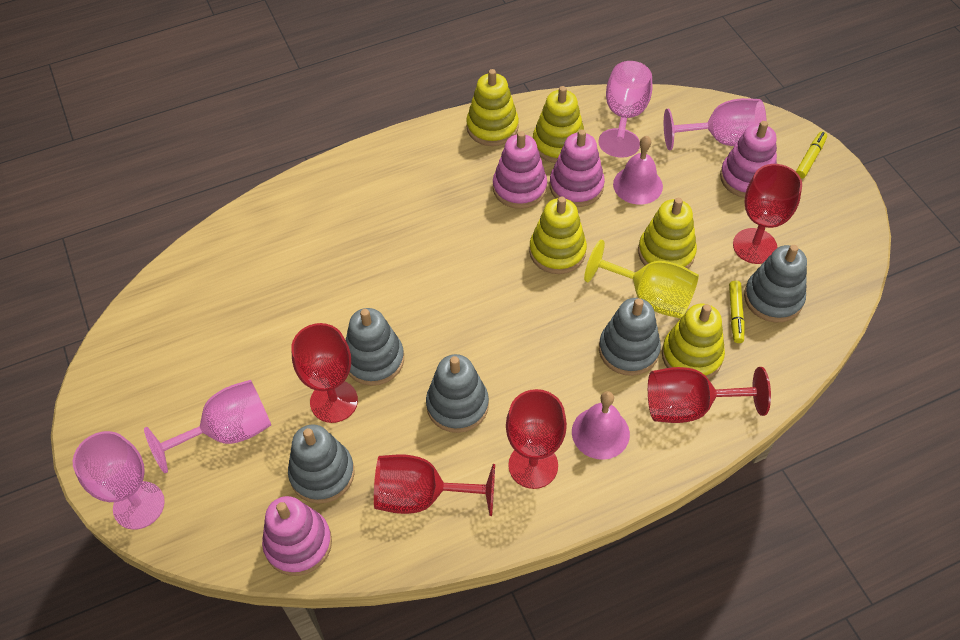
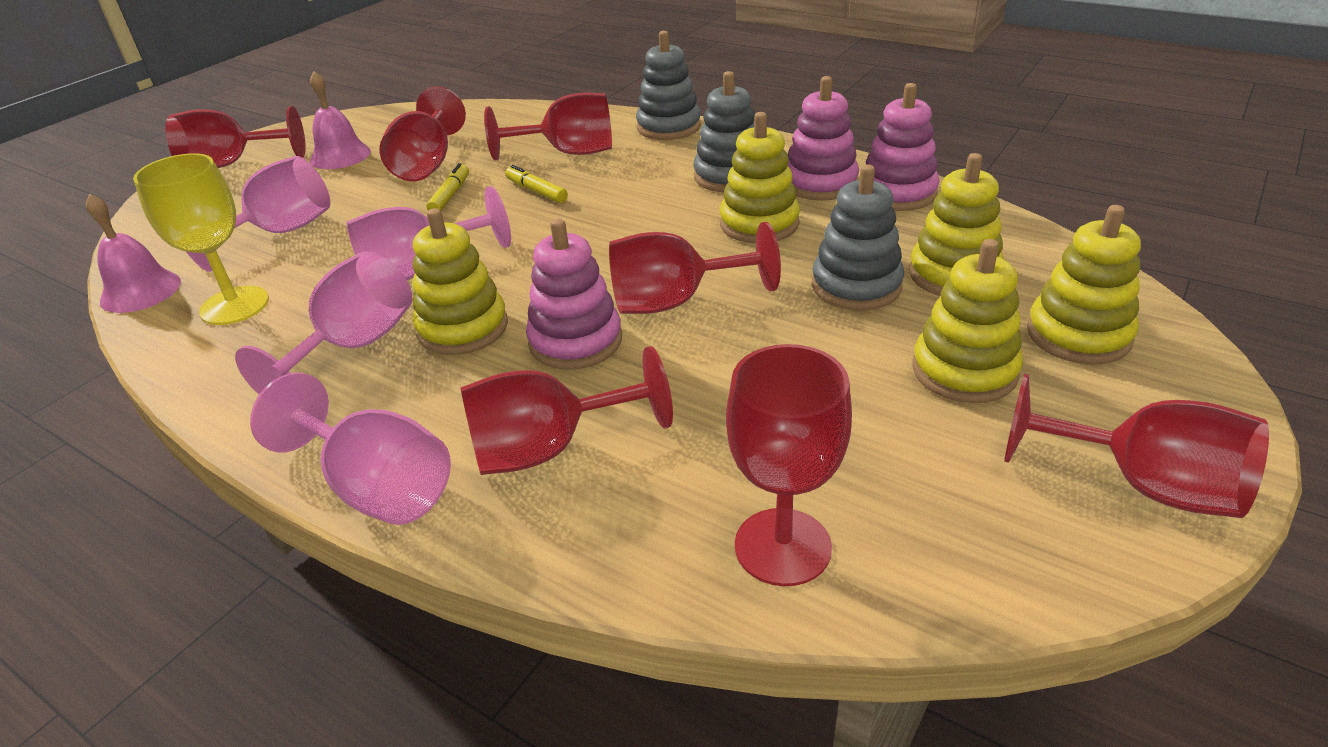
grey stacking toy: [288,424,355,504] [346,308,404,386] [426,354,489,433] [599,298,661,376] [744,245,807,322] = 5 -> [636,31,701,140] [694,71,755,192] [812,165,904,311] = 3
pink stacking toy: [262,496,332,576] [493,131,547,209] [550,130,605,207] [720,121,777,198] = 4 -> [526,218,622,370] [788,76,859,201] [866,83,940,211] = 3
red goblet: [291,323,358,423] [374,454,495,516] [506,389,567,489] [648,367,771,423] [733,164,802,264] = 5 -> [165,106,306,168] [379,87,466,181] [461,346,673,475] [484,93,612,160] [609,222,781,314] [726,344,852,586] [1004,374,1269,518] = 7

